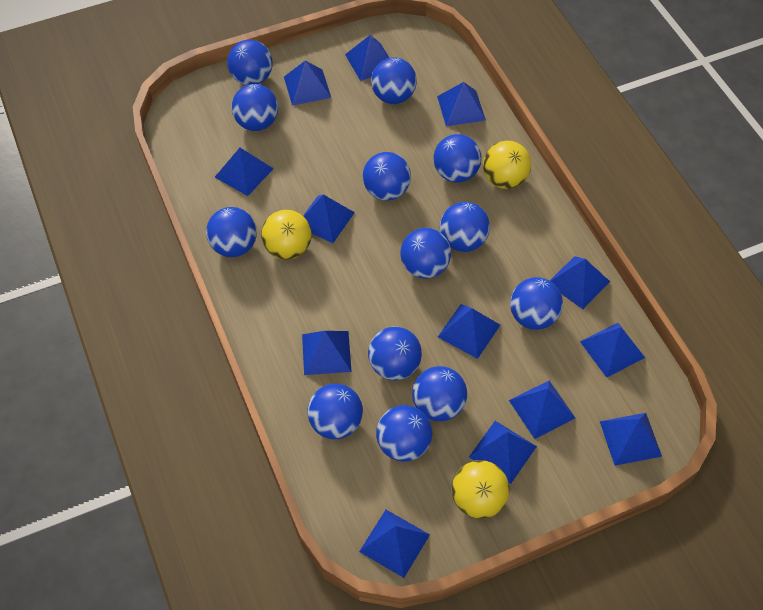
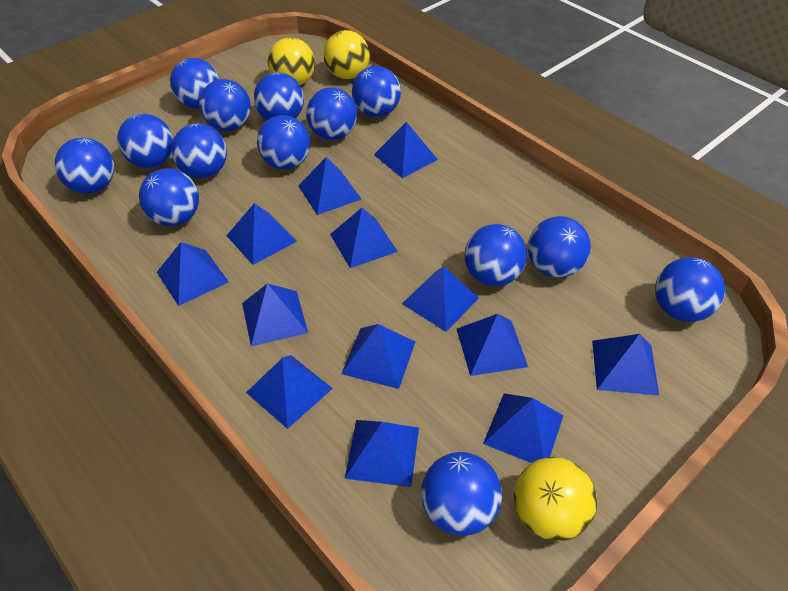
blue ball: [206,207,257,257] [227,40,273,85] [232,84,278,131] [307,384,363,439] [363,152,411,200] [368,326,422,380] [371,57,417,104] [376,405,432,462] [400,228,451,279] [412,366,467,421] [433,134,481,182] [440,202,490,252] [510,277,563,330] = 13 -> [54,138,114,194] [117,114,173,168] [139,168,199,226] [170,58,219,108] [171,123,227,178] [199,79,251,131] [254,72,304,120] [257,115,311,169] [306,87,357,140] [352,66,401,117] [421,452,502,536] [465,224,527,286] [528,216,591,278] [655,257,725,322] = 14

